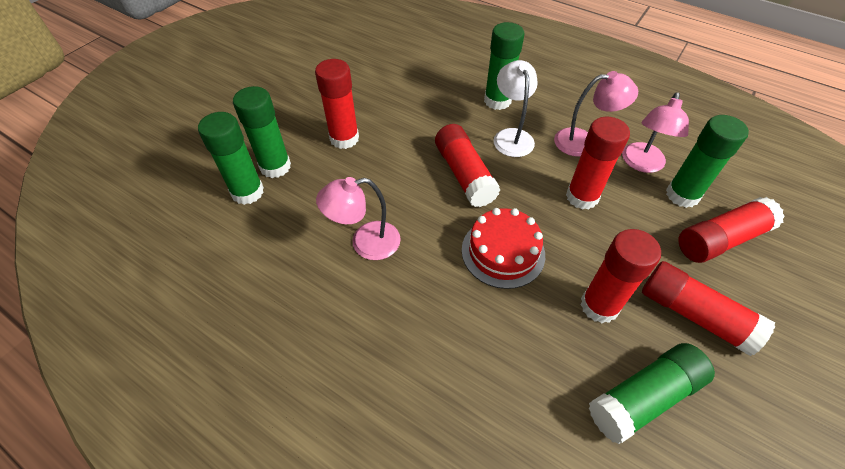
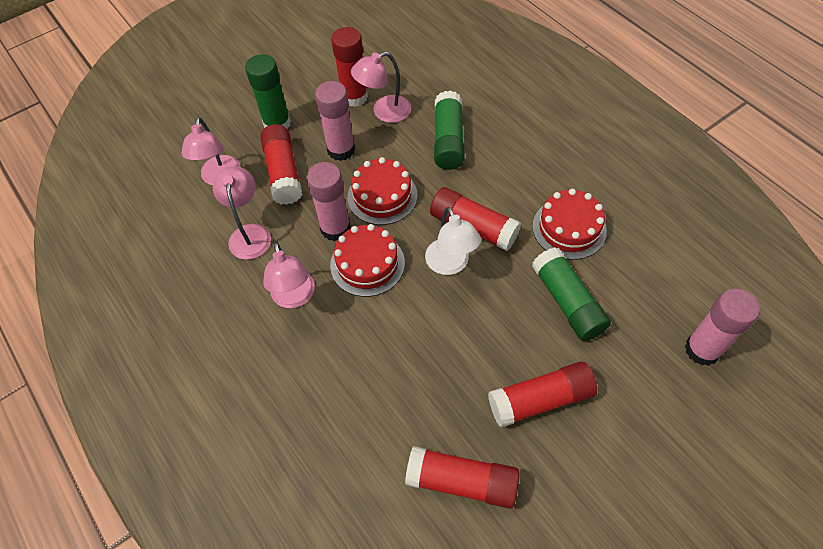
green glue stick: [198,112,264,205] [233,86,291,178] [484,22,525,110] [589,343,715,444] [666,115,749,208] = 5 -> [245,54,291,129] [434,90,465,170] [532,248,611,341] = 3
pink glue stick: none = 0 -> [306,162,351,241] [315,81,355,161] [685,288,760,366] = 3
pink lamp: [316,177,401,260] [554,71,638,157] [622,92,689,173] = 3 -> [181,117,241,185] [213,166,271,260] [263,242,315,308] [351,52,411,123] = 4
red cake: [462,208,545,289] = 1 -> [330,224,405,297] [347,157,417,225] [532,189,607,260] = 3
red glue stick: [315,59,359,149] [435,124,500,207] [566,117,630,210] [580,229,661,323] [642,261,775,356] [678,197,785,263] = 6 -> [260,124,302,205] [331,27,368,107] [405,446,520,509] [430,187,521,251] [488,362,597,428] = 5

